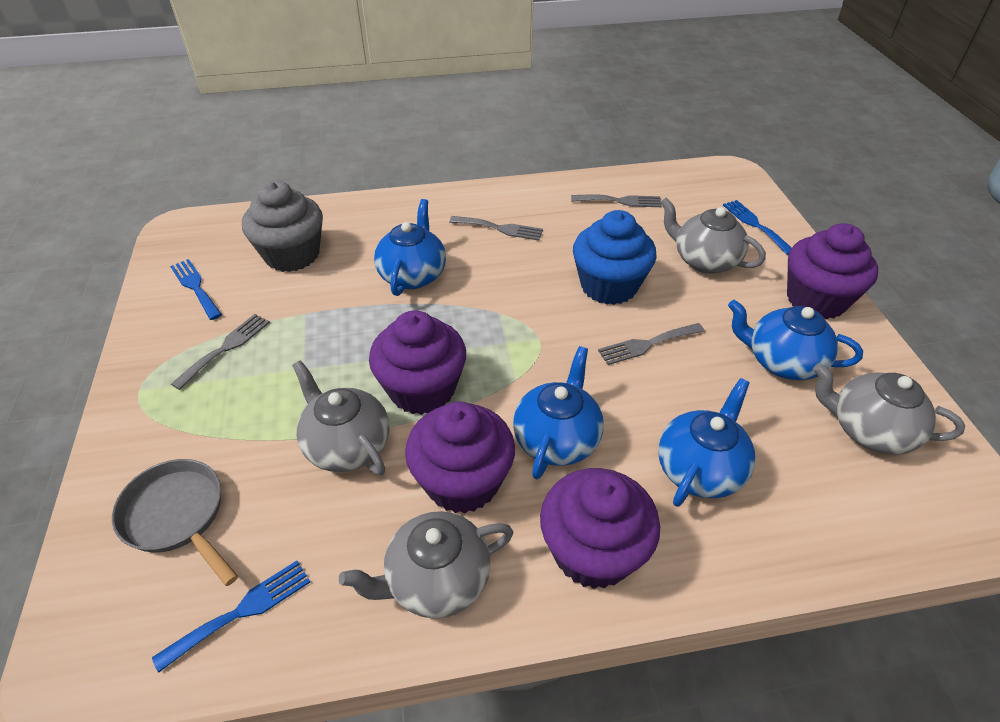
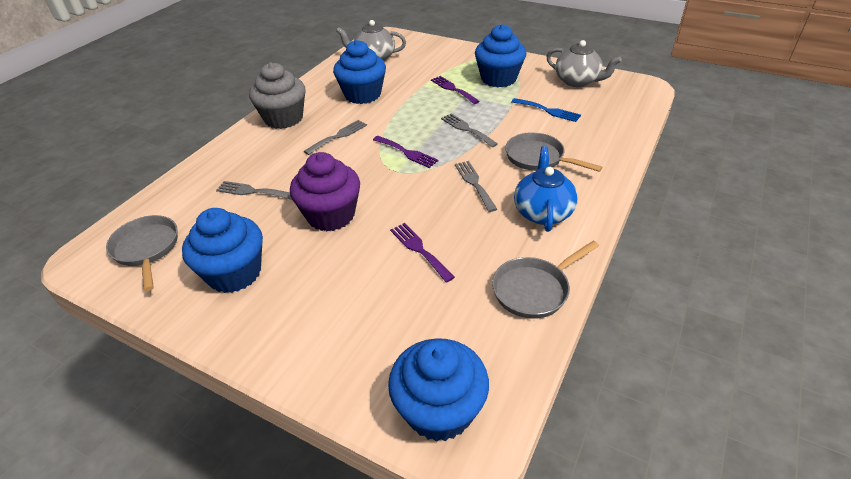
blue cupcake: [573,210,657,305] = 1 -> [182,208,263,293] [333,40,386,104] [388,338,489,442] [475,24,526,87] = 4
blue fork: [152,561,310,673] [170,259,222,320] [723,200,791,255] = 3 -> [512,98,581,122] = 1
blue teapot: [374,199,446,296] [513,346,604,479] [658,378,755,507] [728,300,863,380] = 4 -> [514,146,578,232] = 1
grey pan: [112,459,238,586] = 1 -> [106,215,178,291] [492,241,599,319] [505,132,603,172] = 3
grey teapot: [292,360,389,475] [339,511,513,618] [660,198,766,274] [813,363,965,455] = 4 -> [336,20,406,61] [546,40,622,87] = 2
purple cupcake: [369,310,466,415] [405,402,515,514] [540,468,660,589] [787,223,878,319] = 4 -> [290,152,360,231] = 1
purple fork: none = 0 -> [373,136,439,168] [390,223,455,283] [431,76,479,104] = 3

